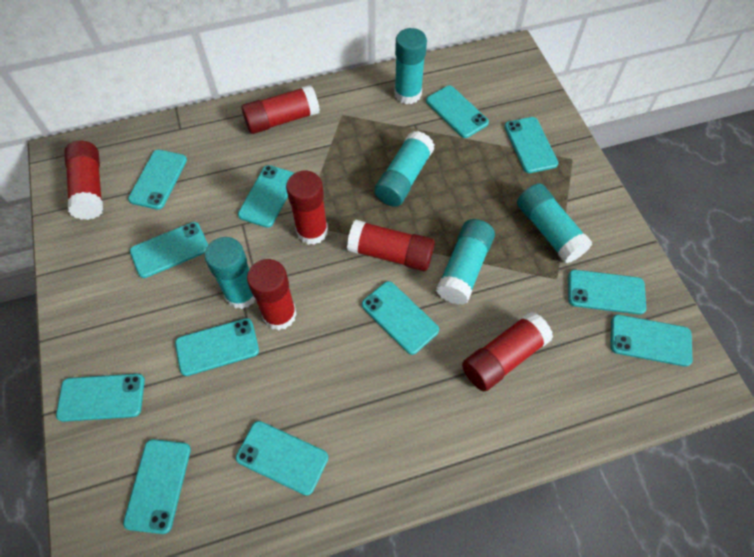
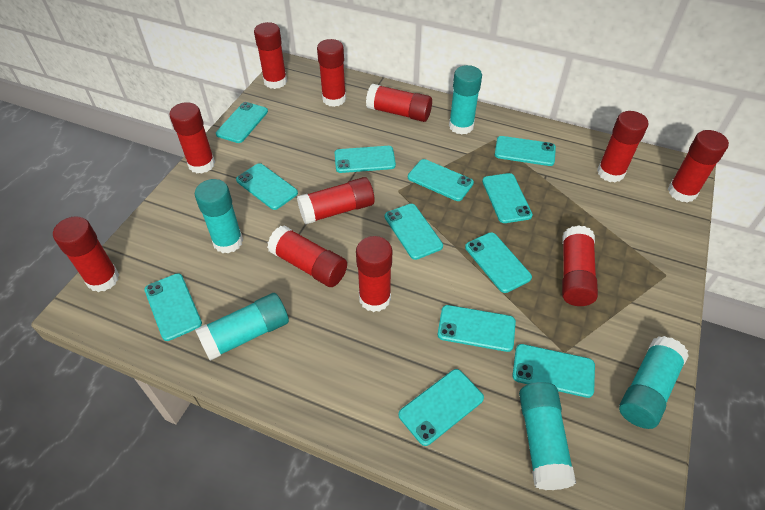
red glue stick: [64,140,103,220] [241,85,320,134] [247,259,297,330] [286,171,328,245] [347,220,435,271] [462,311,553,391] = 6 -> [53,216,119,292] [169,102,215,173] [254,22,287,89] [267,225,347,287] [297,177,374,224] [317,39,346,107] [356,236,392,312] [366,84,432,122] [562,225,598,306] [597,111,648,183] [668,130,729,203] = 11

